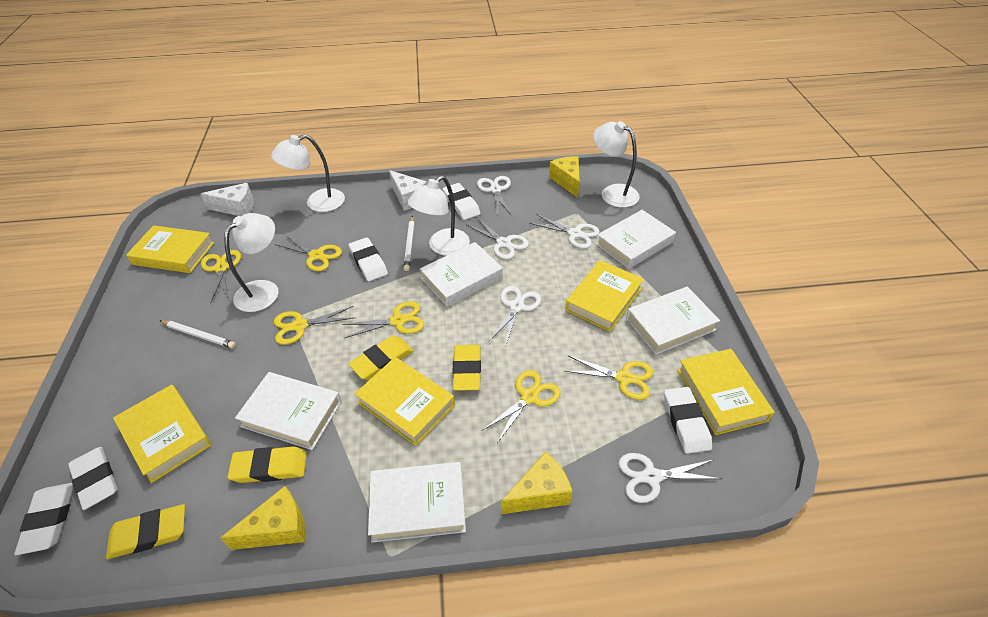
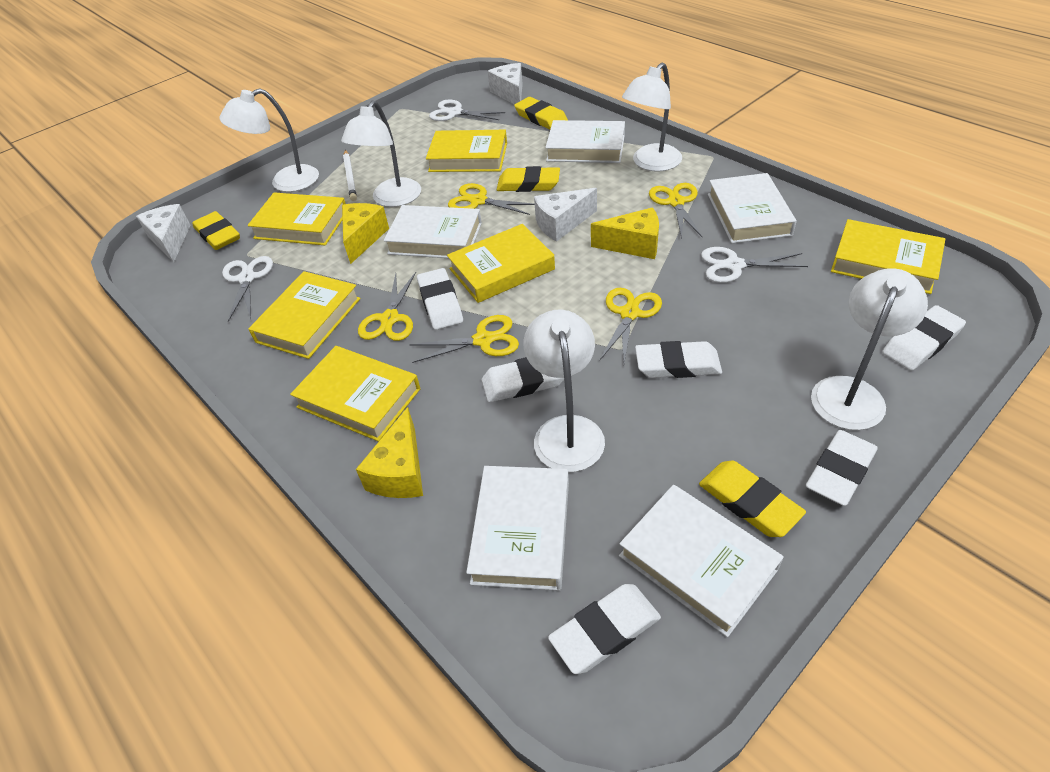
white cheese: [201,183,254,216] [389,170,427,211] = 2 -> [136,204,191,262] [488,63,523,105] [534,188,597,242] = 3
white eraser: [14,483,74,555] [68,447,118,510] [349,237,388,281] [443,183,481,220] [664,387,712,454] = 5 -> [417,268,463,330] [481,357,564,402] [548,584,661,674] [635,341,722,378] [806,430,878,506] [882,305,966,371] = 6
white lamp: [224,213,279,312] [271,134,345,212] [408,176,470,256] [593,121,640,208] = 4 -> [219,88,319,192] [341,100,421,207] [523,309,605,472] [622,62,682,172] [811,268,928,430] = 5
white pencil: [159,320,236,348] [404,216,415,271] = 2 -> [343,150,357,201] = 1
white scissors: [467,218,529,260] [477,176,511,215] [489,286,541,348] [529,214,600,249] [618,453,722,503] = 5 -> [222,256,273,322] [429,99,505,121] [701,247,808,283] = 3
yellow book: [113,385,211,483] [126,225,214,273] [355,357,455,446] [565,260,644,332] [677,349,775,435] = 5 -> [248,192,346,246] [248,271,361,359] [290,346,420,442] [426,130,507,172] [447,224,555,303] [831,219,945,294] = 6
yellow scissors: [201,250,241,303] [274,235,342,271] [274,306,354,345] [342,301,424,338] [483,370,561,443] [565,356,653,400] = 6 -> [358,272,416,341] [410,315,519,363] [448,183,535,215] [600,288,662,363] [649,183,702,239] = 5

